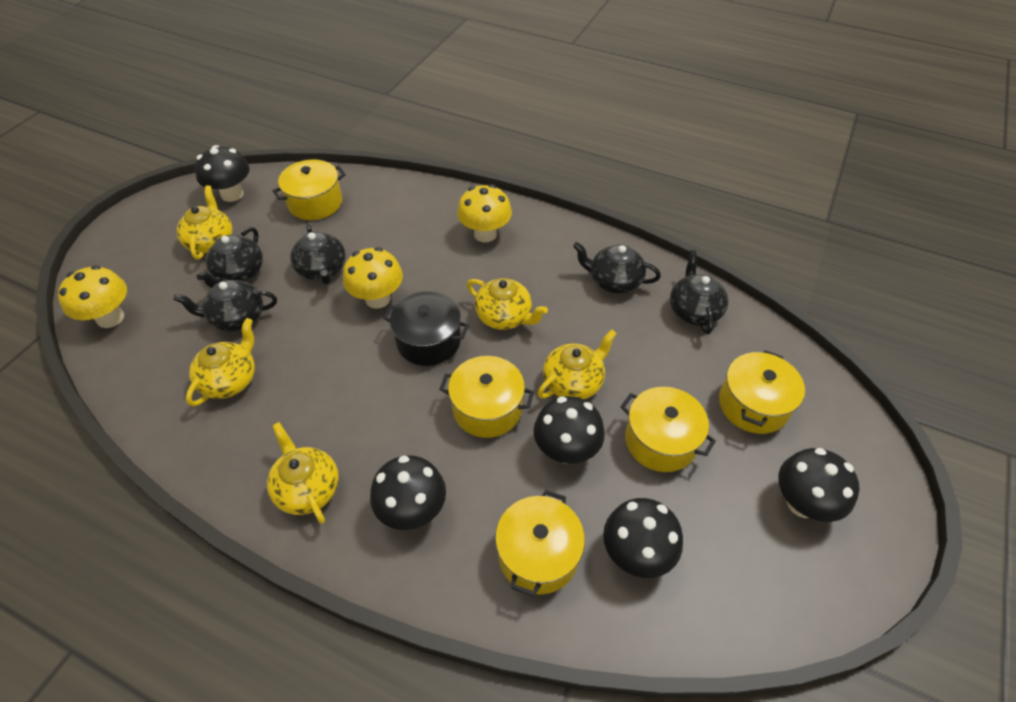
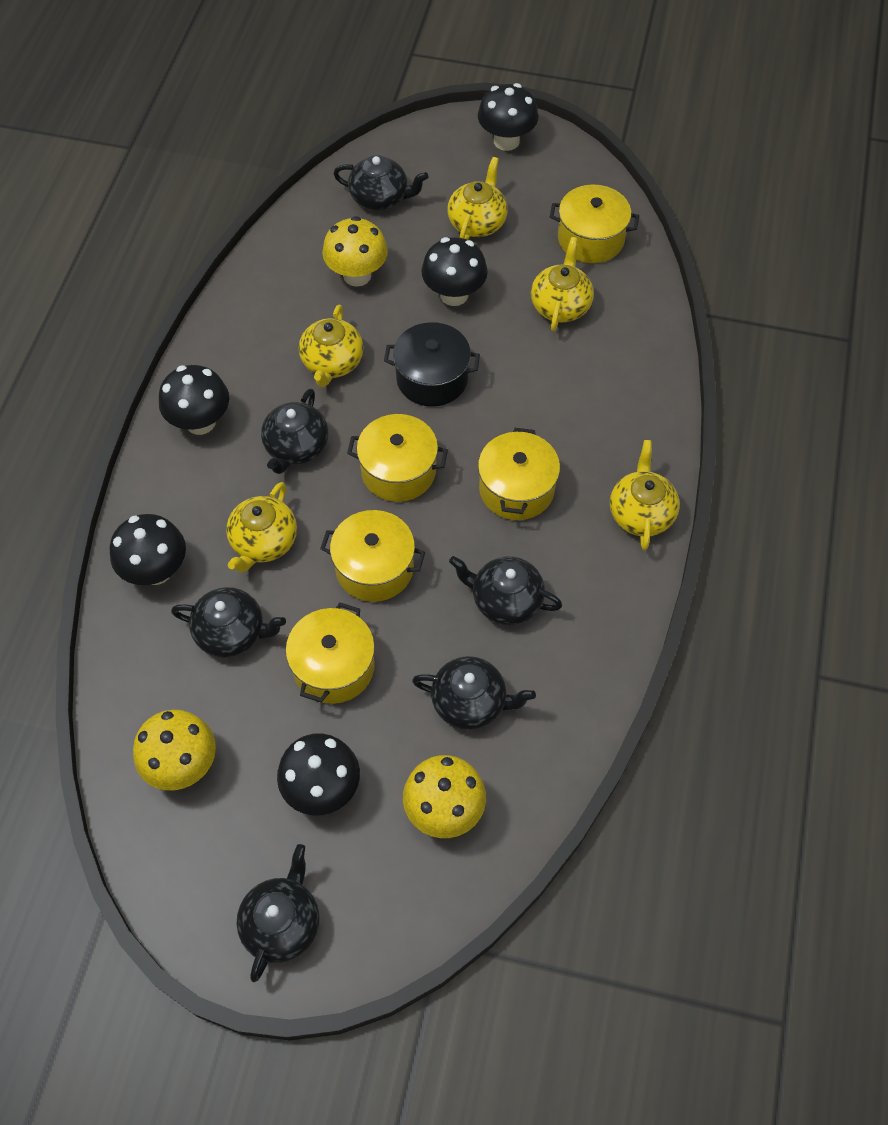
black teapot: [173,280,277,332] [196,227,263,288] [290,224,346,285] [573,242,661,294] [670,250,729,334] = 5 -> [171,587,286,658] [237,844,319,982] [261,389,328,474] [334,155,428,211] [412,656,536,730] [449,556,562,625] = 6

